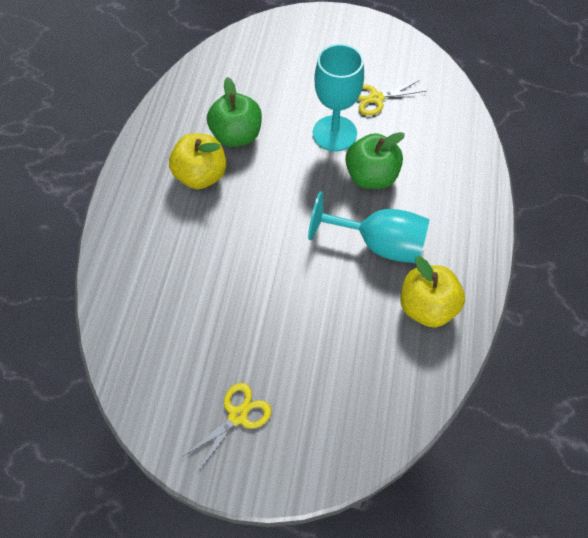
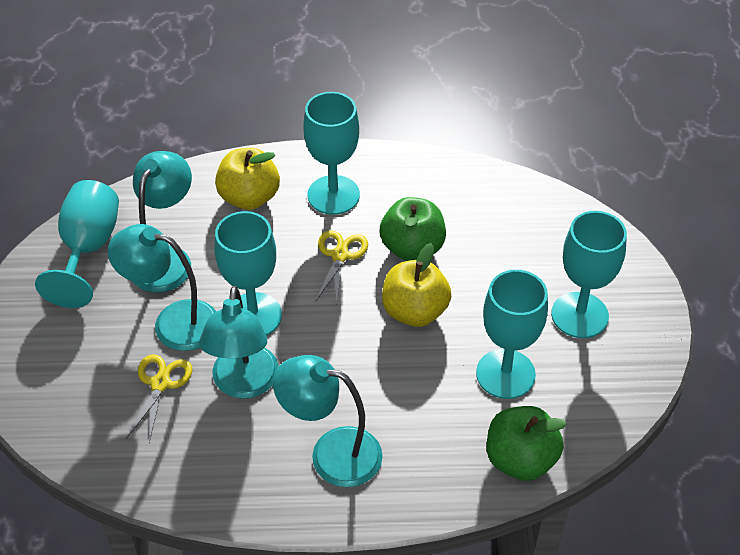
turquoise goblet: [308,191,430,263] [313,44,364,152] = 2 -> [35,180,119,308] [215,211,282,336] [304,92,360,215] [476,270,548,399] [551,211,627,338] = 5
turquoise lamp: none = 0 -> [108,224,217,351] [133,151,192,293] [199,286,279,399] [273,355,383,487] = 4

